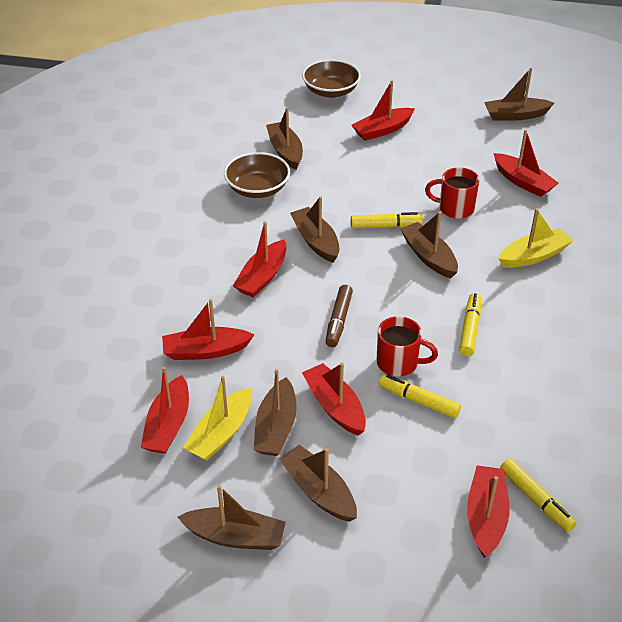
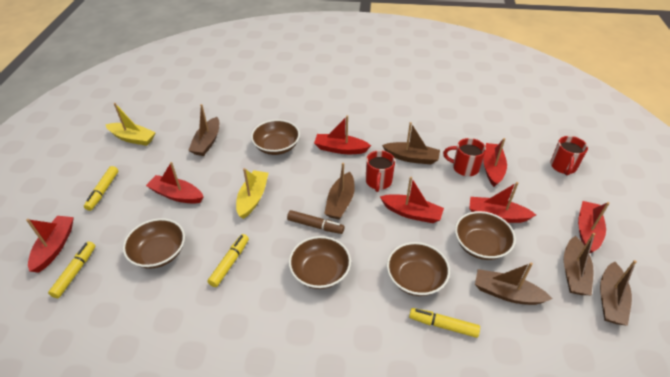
brown boat: [178,485,286,550] [253,369,297,456] [266,107,303,170] [279,445,357,522] [290,196,339,263] [400,212,458,279] [484,68,554,121] = 7 -> [188,104,219,156] [324,163,355,219] [382,122,440,165] [475,262,553,305] [564,233,595,295] [600,260,637,326] = 6
brown bowl: [224,152,290,198] [302,59,361,98] = 2 -> [123,218,185,269] [251,120,300,155] [289,236,351,289] [387,242,450,296] [455,211,516,260] = 5
red mug: [377,316,438,376] [425,167,479,219] = 2 -> [366,150,395,192] [443,138,486,176] [550,136,588,175] = 3

